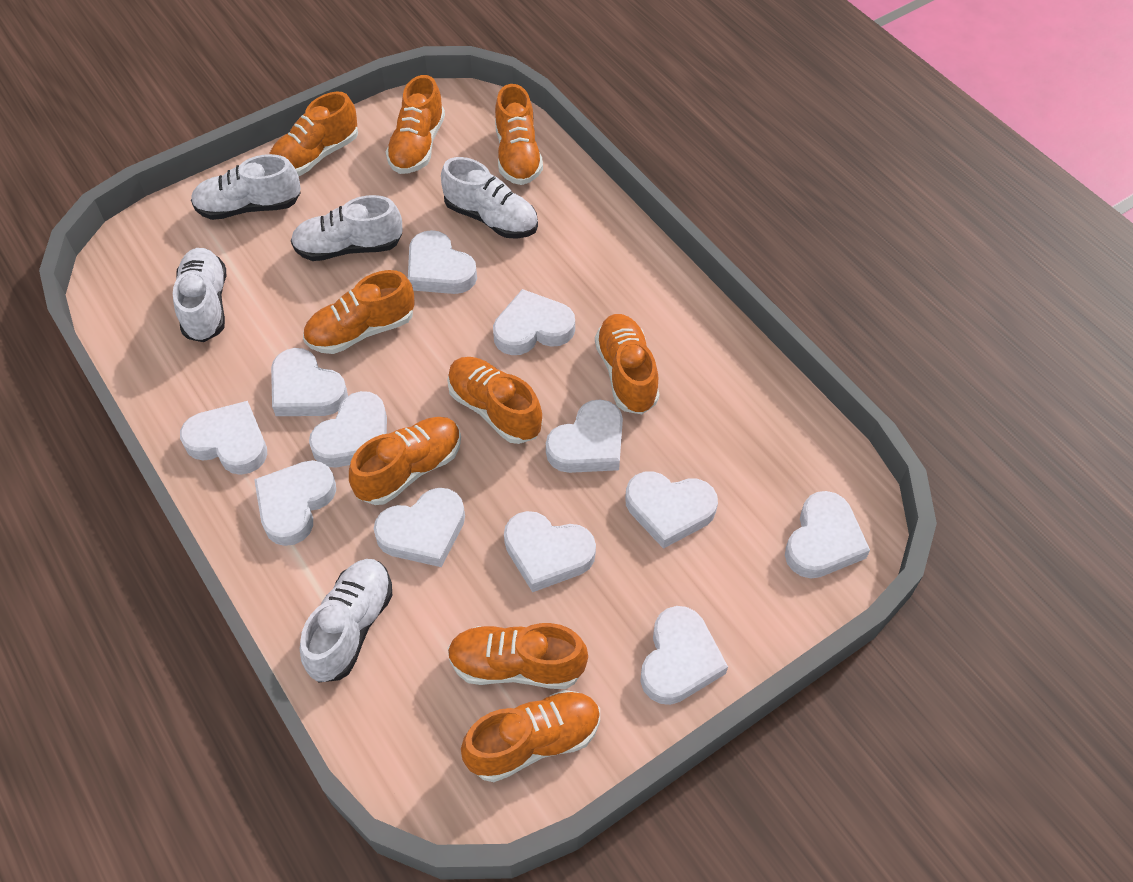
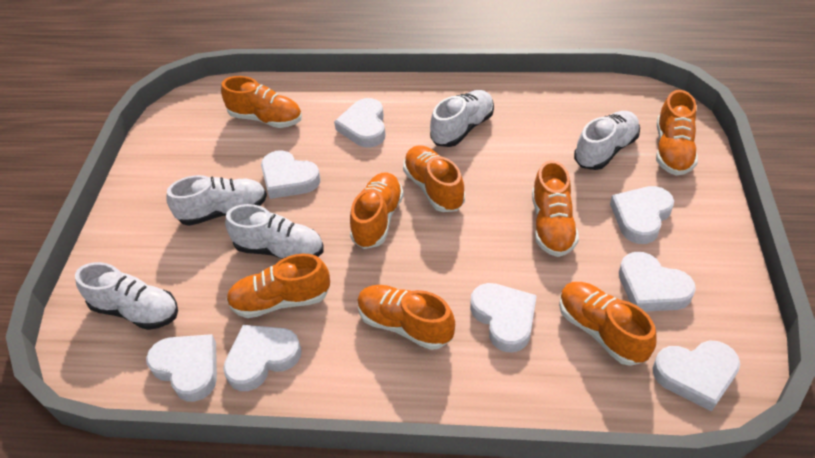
orange shoe: [269,91,358,176] [303,270,415,354] [349,417,461,505] [386,75,445,174] [447,357,542,444] [447,623,588,689] [461,690,600,782] [495,84,543,185] [595,314,659,414] = 9 -> [221,76,302,128] [226,254,330,318] [350,172,404,249] [357,285,455,350] [403,145,465,212] [532,160,579,257] [559,282,657,366] [656,90,698,175] = 8
white heart: [180,401,267,475] [254,460,336,546] [271,348,348,416] [309,391,387,467] [374,488,465,567] [408,230,477,294] [493,289,575,355] [504,511,596,592] [546,399,623,473] [625,471,718,549] [641,606,728,705] [785,491,870,578] = 12 -> [146,334,217,402] [223,325,302,391] [261,150,321,199] [334,98,386,148] [470,283,537,352] [610,186,674,244] [619,252,696,312] [652,341,740,412] = 8

